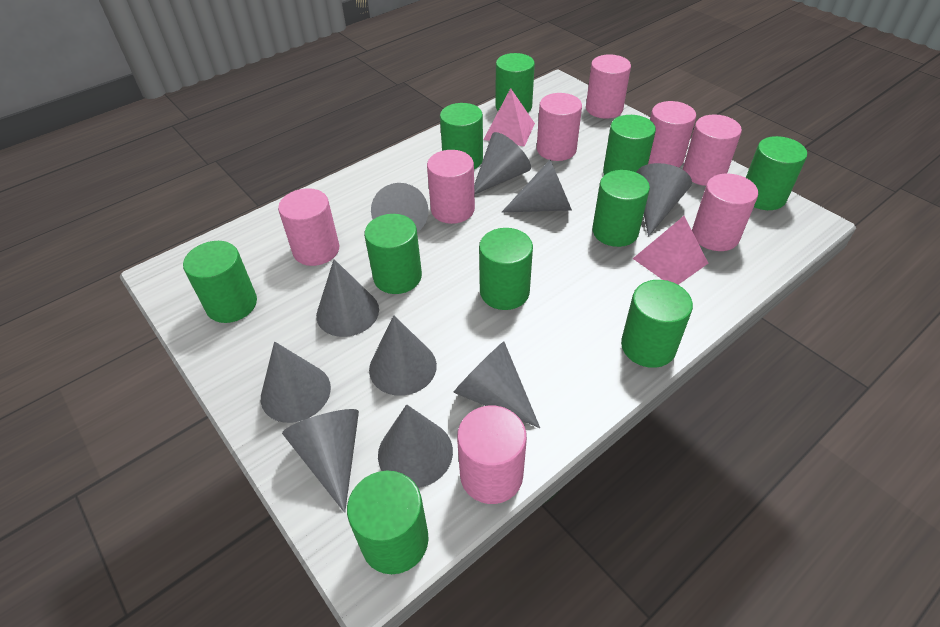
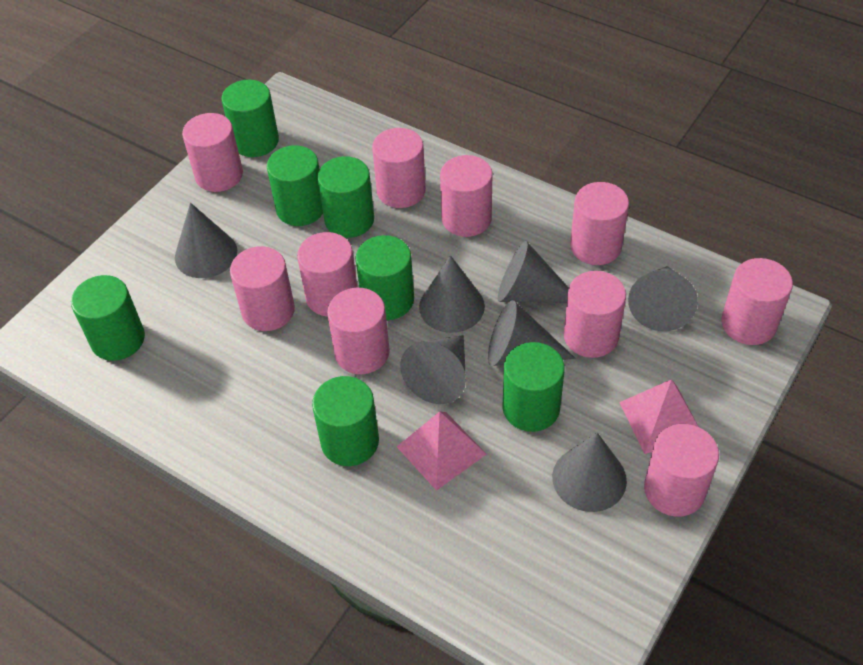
green cylinder: [183,241,257,323] [347,471,429,574] [364,214,422,294] [440,103,483,169] [479,228,533,310] [495,53,535,112] [592,170,650,247] [603,115,656,175] [621,280,693,368] [746,136,807,210] = 10 -> [71,275,145,361] [221,80,279,157] [267,145,323,226] [312,376,379,466] [317,156,374,238] [355,235,414,320] [502,342,565,432] = 7
grey cone: [261,342,331,423] [282,409,359,513] [316,259,379,337] [369,315,437,396] [371,183,429,233] [378,404,453,488] [453,342,540,428] [474,132,531,194] [502,160,572,212] [636,163,692,237] = 10 -> [175,203,237,278] [400,335,466,404] [419,255,485,333] [488,300,576,366] [498,241,569,303] [552,433,627,512] [628,266,698,331] = 7
pink cylinder: [278,188,339,266] [427,150,475,224] [457,406,527,504] [537,93,582,161] [586,54,631,119] [648,101,696,168] [683,114,742,186] [692,173,758,251] = 8 -> [182,113,243,192] [230,246,295,331] [297,232,358,317] [327,288,390,374] [372,128,426,208] [440,155,492,237] [564,271,626,358] [570,182,629,265] [644,424,719,517] [721,258,793,345] = 10

